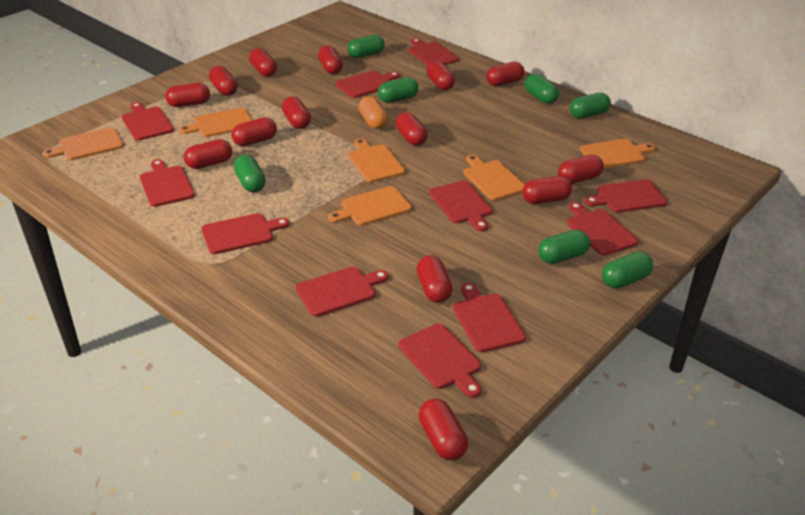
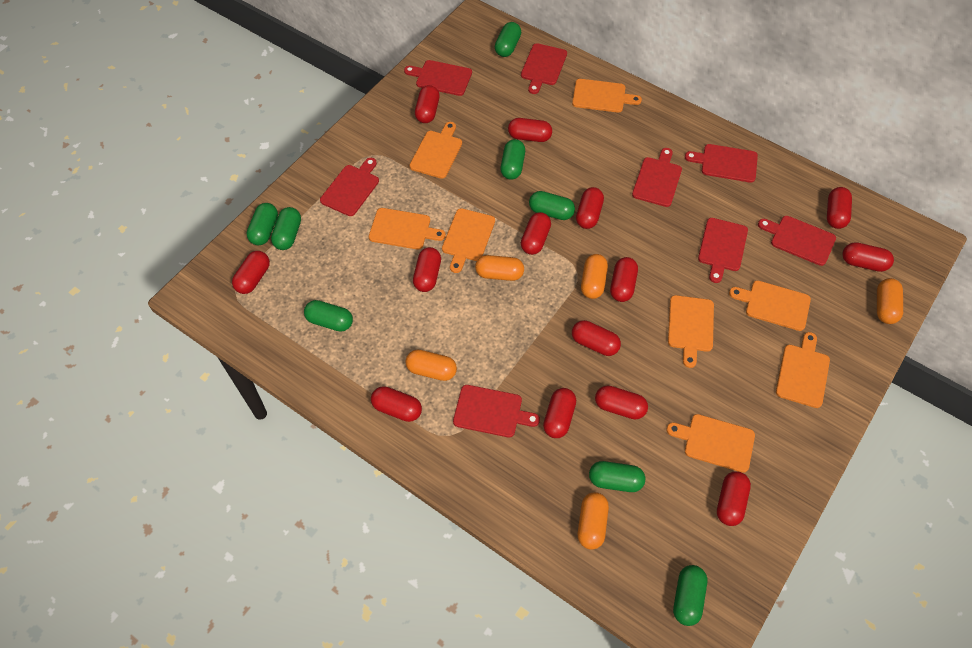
green capsule: [234,155,266,192] [347,35,385,58] [378,77,419,103] [525,74,559,104] [538,230,590,264] [570,93,611,118] [602,251,653,289] = 7 -> [247,203,278,245] [271,207,301,250] [304,300,353,332] [495,22,521,57] [500,139,525,180] [529,191,575,220] [589,461,645,492] [673,565,707,626] = 8
orange capsule: [359,96,388,129] = 1 -> [405,350,457,381] [475,255,524,281] [578,492,609,550] [581,254,608,299] [877,278,903,324] = 5
orange cutting board: [42,127,123,160] [179,108,252,137] [328,186,412,226] [348,138,405,182] [463,155,525,201] [580,139,655,169] = 6 -> [369,208,446,249] [409,122,462,179] [442,208,495,273] [572,79,642,113] [667,414,755,473] [668,295,714,368] [729,280,811,331] [776,332,830,408] = 8
red cutting board: [122,102,174,141] [140,159,195,207] [201,213,289,254] [296,267,389,317] [335,71,400,98] [398,324,481,398] [409,38,459,66] [429,181,492,231] [453,283,526,352] [567,202,639,256] [584,179,668,213] = 11 -> [320,158,379,216] [404,60,472,96] [453,385,540,437] [521,43,567,94] [632,148,682,207] [685,144,758,183] [698,218,748,283] [758,216,836,266] = 8

